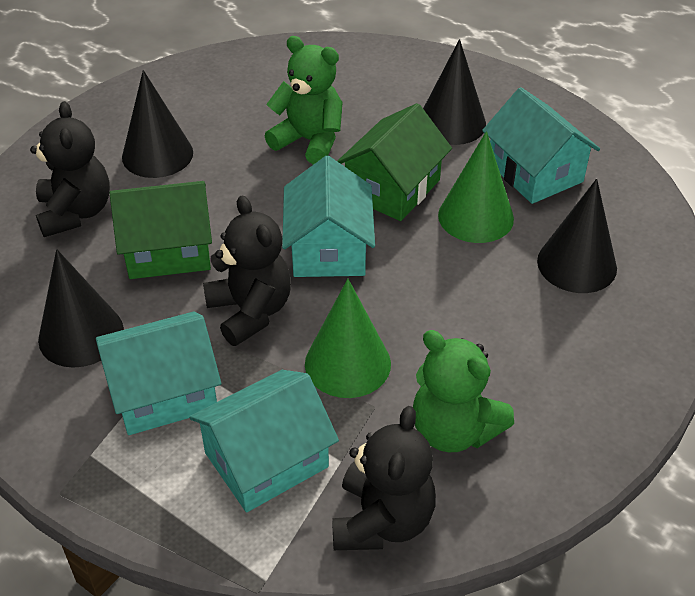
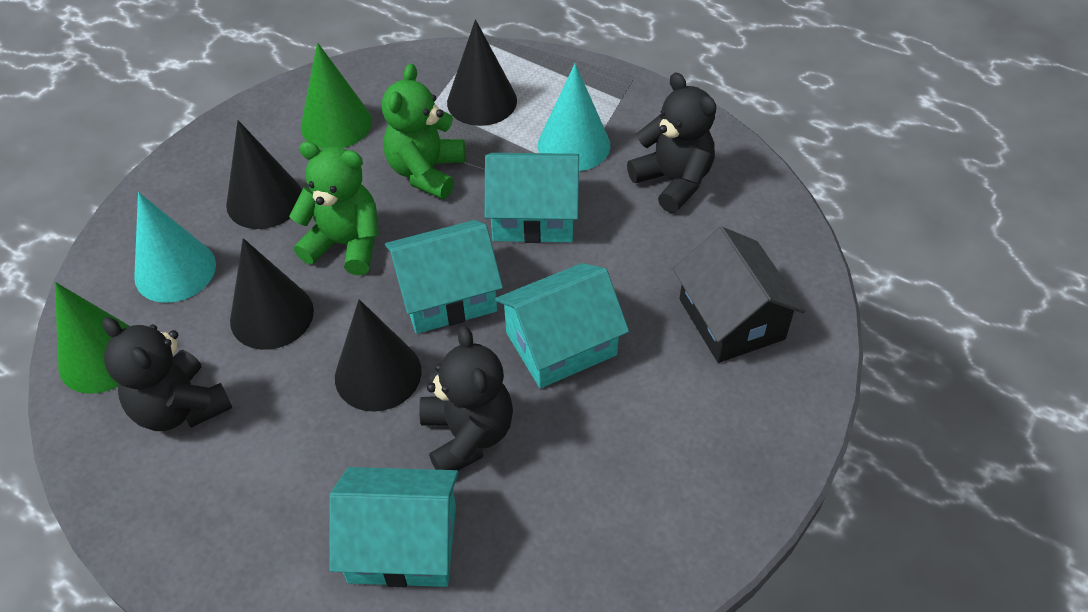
black house: none = 0 -> [673,227,806,363] = 1
green house: [110,181,212,279] [337,103,452,221] = 2 -> none = 0
turquoise cone: none = 0 -> [134,192,216,303] [538,64,611,171] = 2

